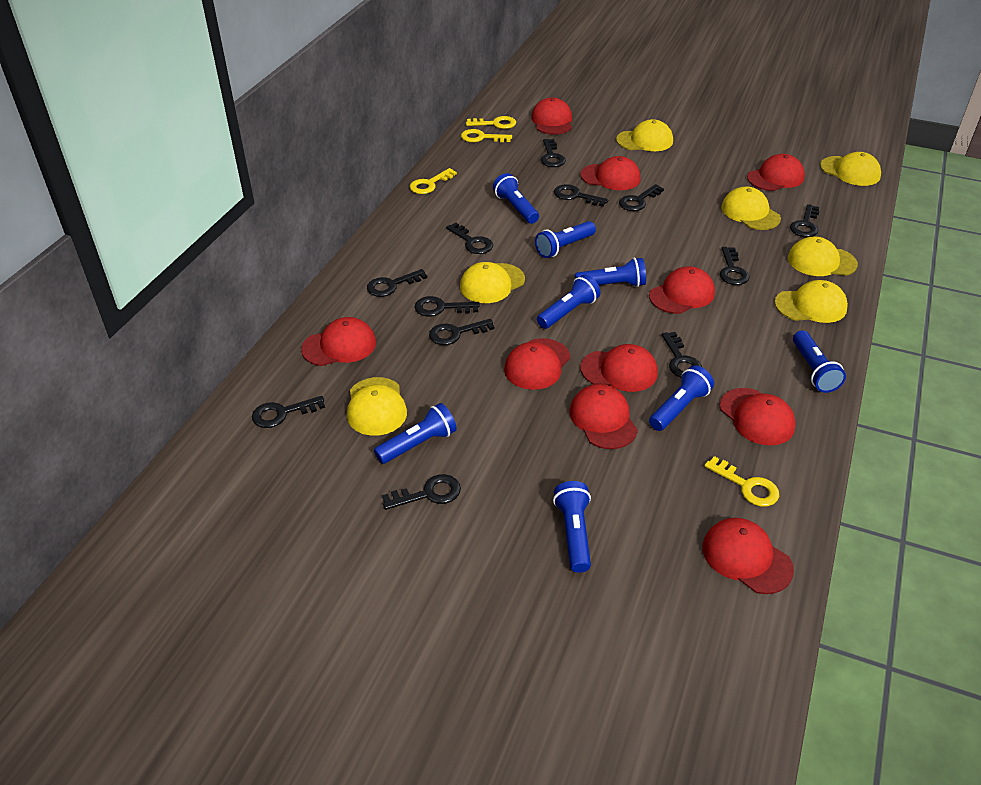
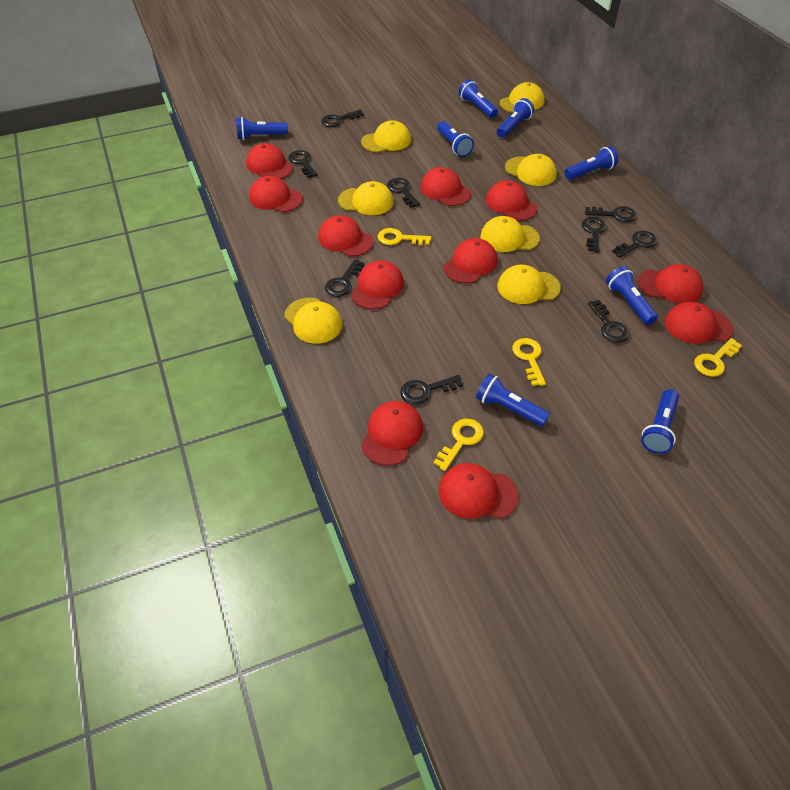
black key: [252,396,325,428] [367,269,427,297] [382,474,461,510] [415,296,480,317] [429,319,495,345] [446,223,493,254] [541,139,566,167] [554,184,608,207] [619,184,664,211] [662,332,702,378] [720,247,750,285] [790,204,819,237] = 12 -> [288,150,318,178] [321,110,364,127] [325,259,365,297] [387,178,420,208] [400,375,463,405] [582,217,607,253] [585,206,637,222] [588,300,630,343] [612,231,658,258] = 9
red cap: [301,317,376,366] [504,338,570,390] [531,97,572,135] [570,384,638,449] [580,156,641,190] [580,344,658,392] [649,266,715,314] [702,518,794,594] [720,388,796,446] [747,154,805,191] = 10 -> [246,143,293,179] [249,176,303,212] [318,215,374,256] [351,260,404,309] [361,401,423,466] [421,167,471,206] [439,463,519,519] [444,238,498,283] [486,180,537,221] [638,264,703,303] [665,301,733,344] = 11

